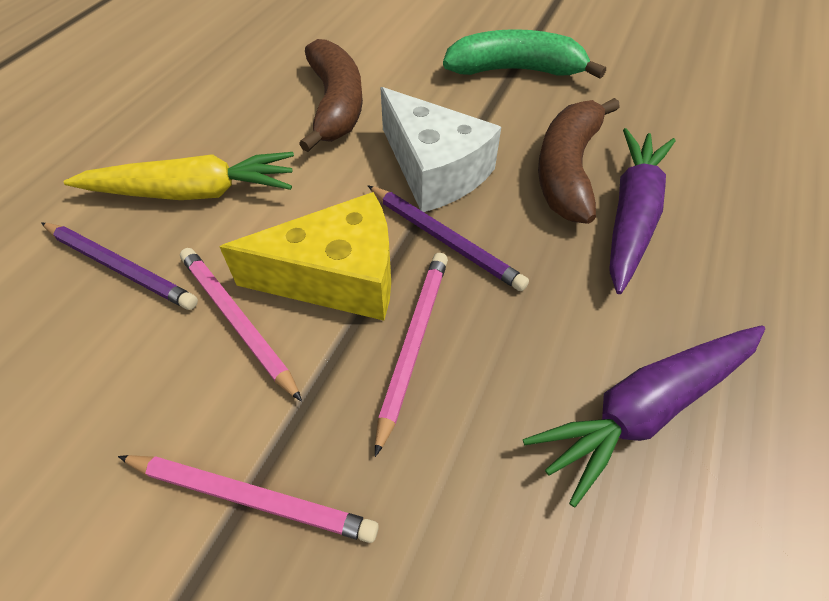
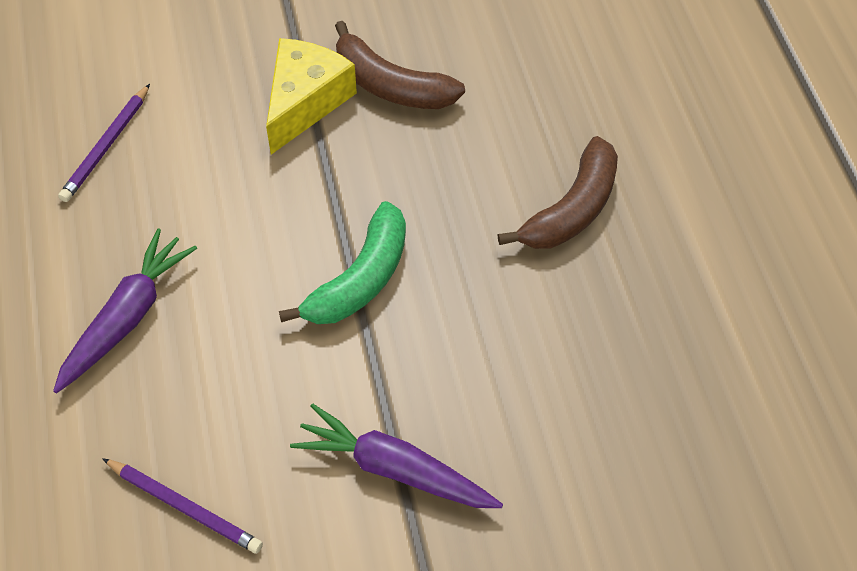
pink pencil: [118,455,379,543] [180,248,302,402] [375,253,448,457] = 3 -> none = 0
white cheese: [380,87,501,212] = 1 -> none = 0
yellow carrot: [64,152,294,200] = 1 -> none = 0

